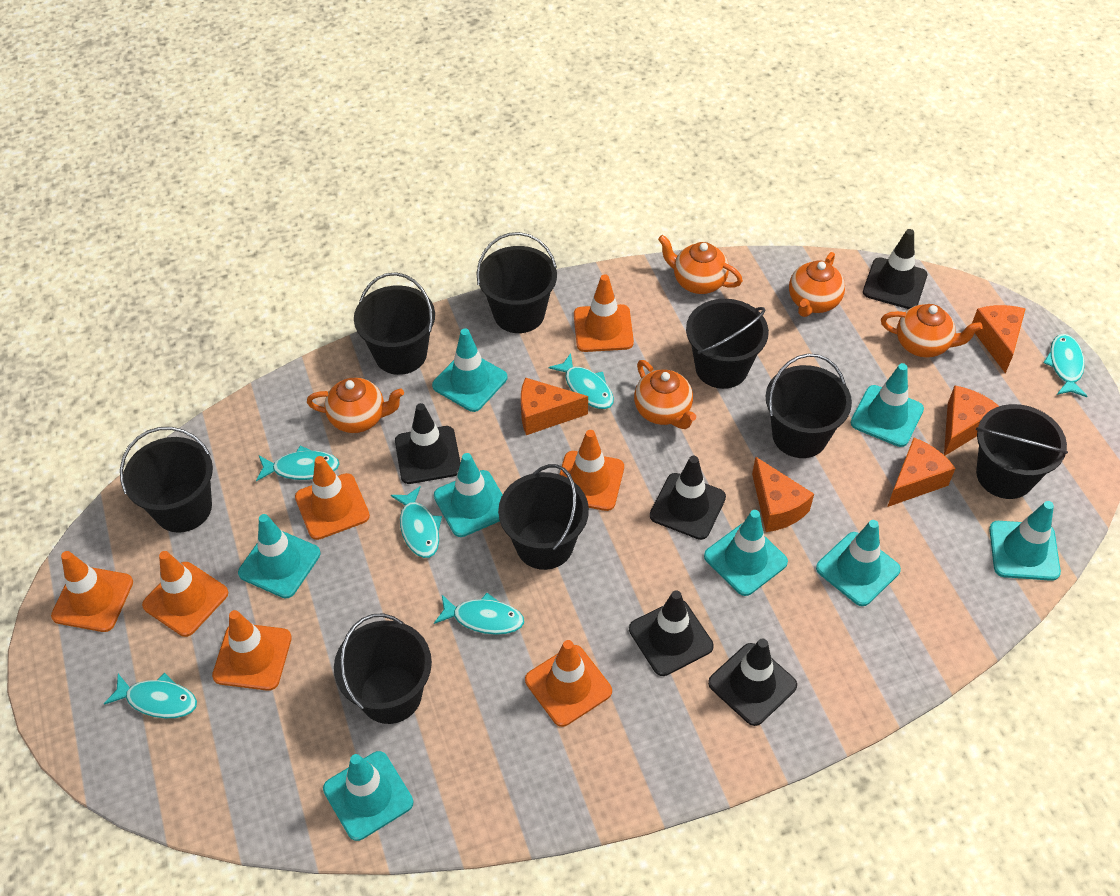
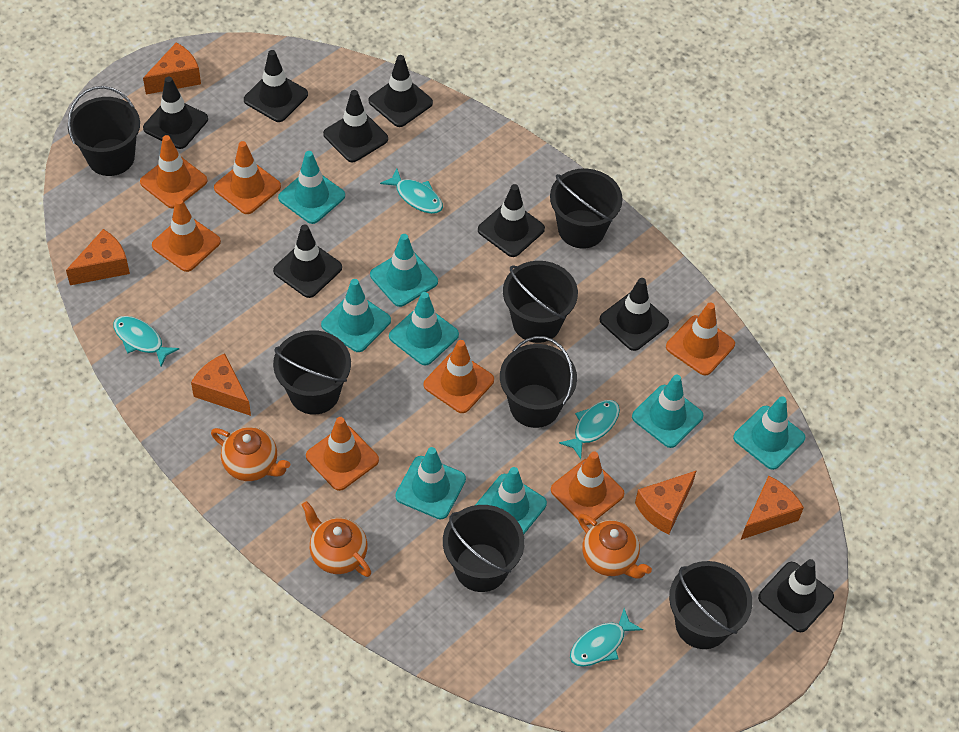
black bucket: [120,427,213,533] [334,613,432,724] [354,272,435,375] [477,232,557,333] [498,464,589,570] [686,299,769,389] [766,354,852,458] [976,404,1068,499] = 8 -> [68,86,140,176] [273,330,351,415] [443,505,525,592] [500,336,577,428] [503,261,578,343] [550,169,623,248] [669,561,752,649] = 7
black traffic cone: [395,403,461,484] [629,590,714,676] [650,456,726,540] [708,638,797,726] [863,229,927,309] = 5 -> [143,77,208,149] [244,50,308,122] [273,224,342,298] [323,90,388,162] [368,55,433,127] [478,184,545,257] [599,278,669,351] [758,559,834,632] = 8
orange teapot: [307,378,404,433] [634,360,696,429] [658,235,743,294] [789,252,845,317] [881,304,982,358] = 5 -> [211,427,290,481] [302,501,371,577] [578,514,652,579] = 3
turquoise fish: [104,673,197,718] [256,446,339,481] [391,486,442,558] [434,593,524,635] [548,353,614,409] [1044,334,1087,397] = 6 -> [113,316,180,366] [380,169,443,214] [559,400,620,459] [570,608,643,667] = 4

